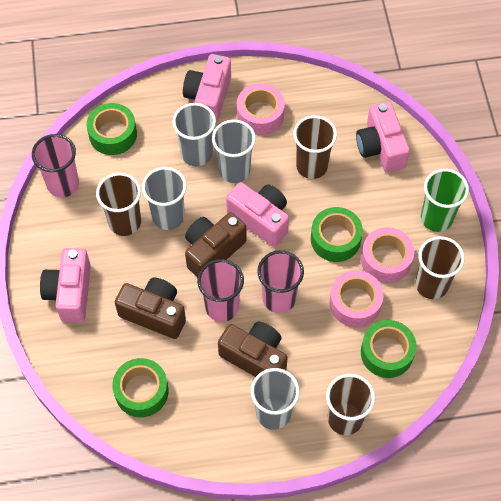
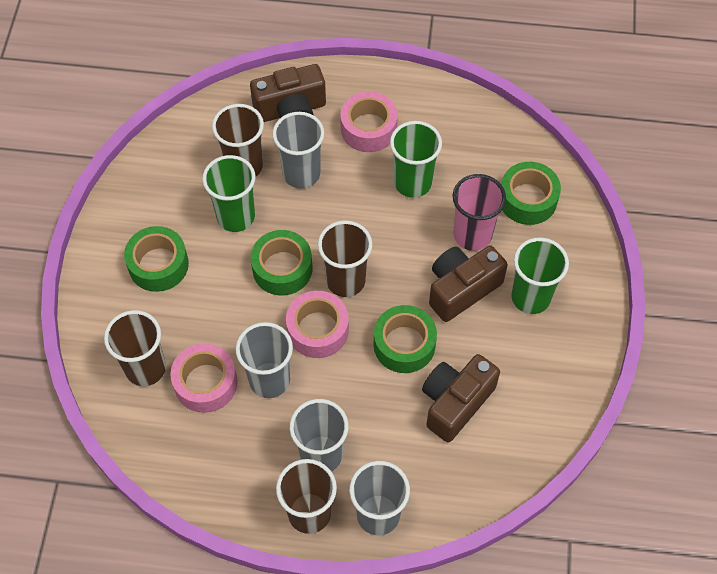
green cup: [421,169,469,232] = 1 -> [202,155,255,232] [390,121,442,198] [511,237,569,314] = 3
pink camera: [40,248,91,322] [183,54,231,123] [226,182,289,247] [356,102,410,173] = 4 -> none = 0
pink cup: [32,134,79,198] [197,259,244,322] [257,250,304,313] = 3 -> [453,174,506,251] = 1

